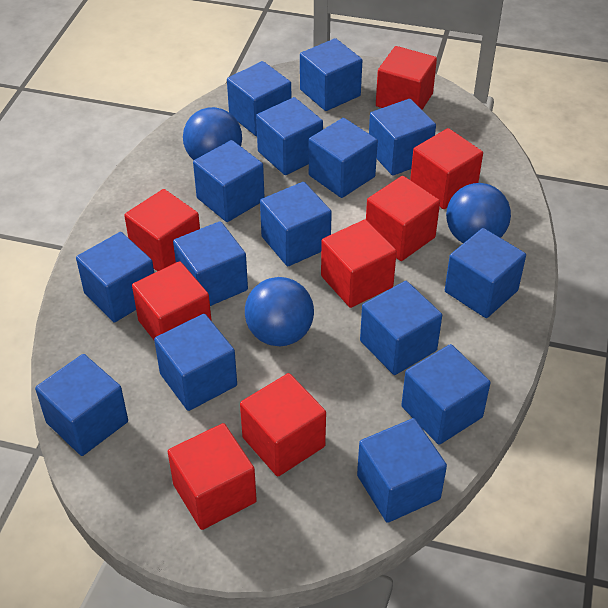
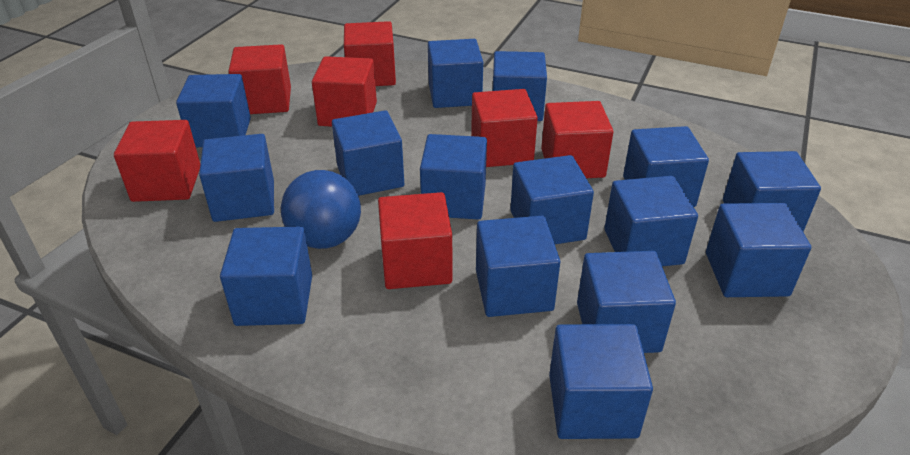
blue ball: [183,107,242,160] [245,277,314,346] [446,183,511,243] = 3 -> [281,170,361,249] = 1
red cube: [124,189,200,271] [132,261,212,340] [168,423,257,530] [240,373,326,476] [321,219,397,308] [366,176,440,261] [376,46,437,110] [410,128,483,209] = 8 -> [114,120,200,202] [228,44,291,114] [312,56,377,127] [344,21,396,86] [378,192,452,289] [471,89,538,167] [541,101,614,178] = 7

